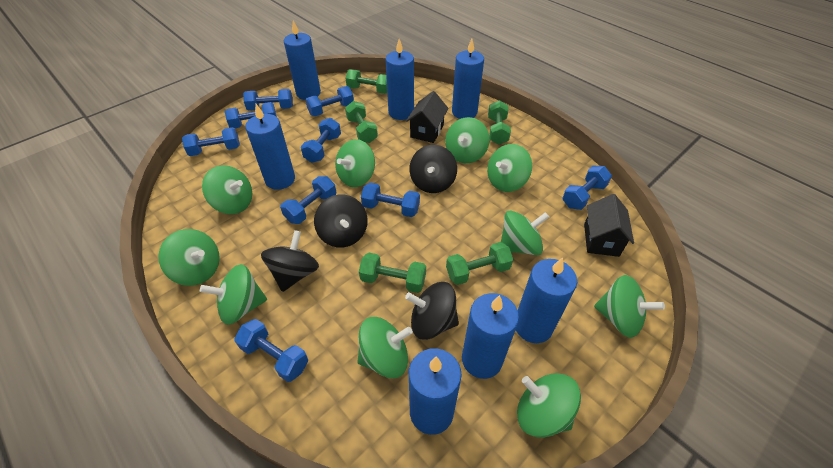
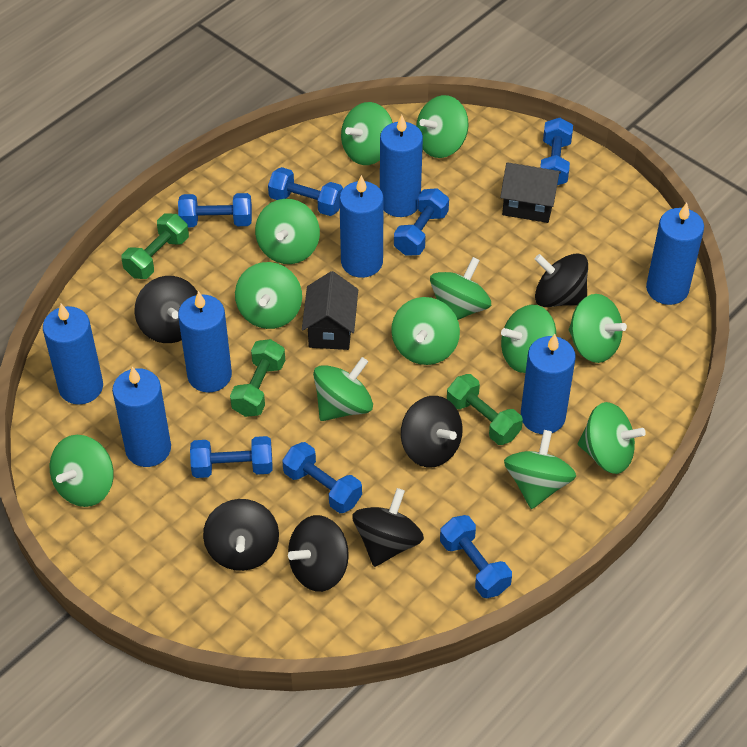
black spinning top: [261,230,319,292] [314,194,368,248] [405,282,459,340] [409,145,457,193] = 4 -> [134,276,198,343] [203,499,279,571] [288,515,349,592] [352,488,424,567] [401,396,463,468] [535,253,588,307] = 6
blue dumbbell: [182,127,240,156] [225,102,277,128] [234,319,308,382] [243,89,293,111] [280,176,336,224] [301,118,341,163] [306,86,354,116] [361,183,420,217] [562,166,612,210] = 9 -> [178,193,252,227] [190,436,273,478] [268,167,343,216] [282,442,362,513] [394,188,449,256] [440,515,512,598] [540,118,573,185] = 7
green dumbbell: [345,101,378,143] [346,69,387,94] [359,253,426,293] [446,242,513,285] [488,100,511,145] = 5 -> [121,213,189,279] [230,339,285,417] [447,374,523,445] = 3
green spinning top: [158,229,220,286] [200,264,267,325] [202,165,252,214] [335,139,375,187] [357,317,413,378] [445,117,489,163] [487,144,532,192] [501,210,549,255] [517,373,581,438] [594,275,665,338] = 10 -> [50,435,114,507] [235,262,302,329] [255,199,320,264] [313,357,373,421] [341,102,393,165] [391,297,460,365] [416,95,469,158] [430,257,491,320] [501,305,556,373] [504,430,576,509] [569,294,627,363] [578,402,646,474] = 12

